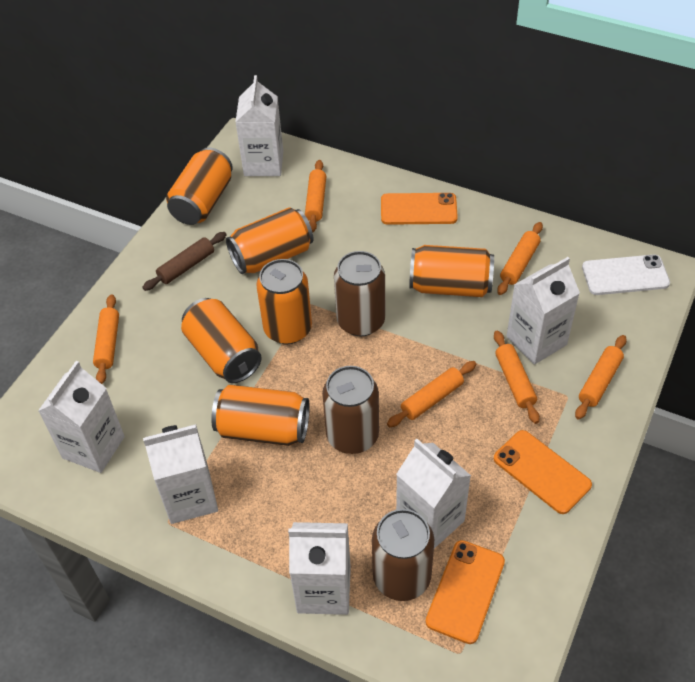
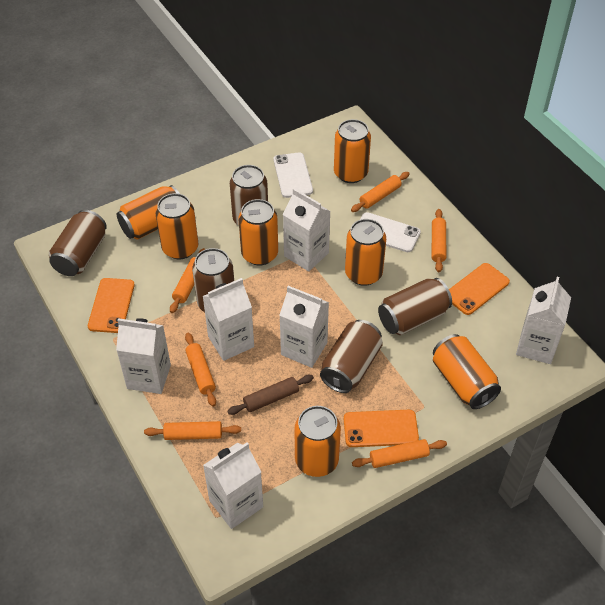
brown can: [322,366,379,454] [334,251,385,336] [372,509,434,601] = 3 -> [49,210,107,276] [192,248,234,312] [230,165,268,226] [320,320,383,393] [378,278,452,335] = 5
orange can: [166,147,233,225] [181,298,262,383] [211,385,310,446] [226,207,314,274] [256,259,312,344] [409,245,494,297] = 6 -> [117,185,180,240] [155,193,199,259] [238,199,278,266] [294,406,341,477] [334,119,371,183] [345,219,386,286] [433,334,501,409] = 7
white phone: [582,254,670,295] = 1 -> [273,152,313,198] [360,212,421,252] = 2

